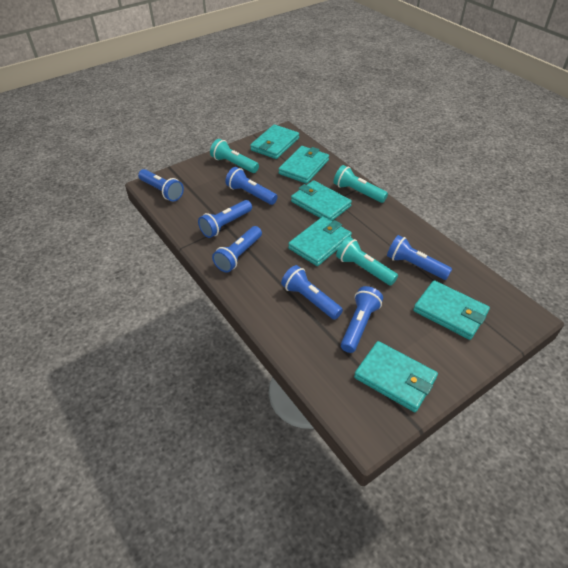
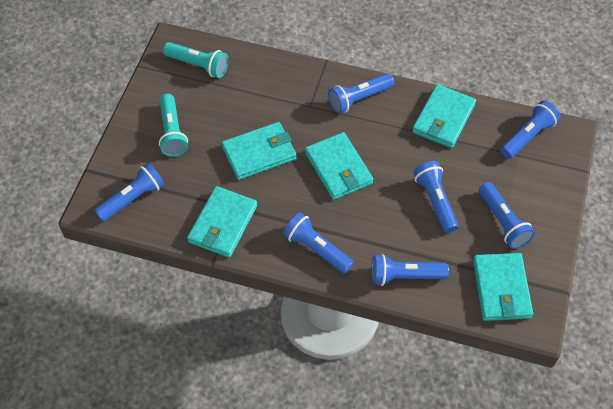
turquoise flashlight: [210,139,259,173] [333,165,388,203] [336,237,398,286] = 3 -> [159,94,188,157] [163,42,229,78] = 2
turquoise wallet: [250,124,299,159] [278,146,329,184] [288,217,352,266] [291,180,352,221] [354,341,438,412] [413,280,490,340] = 6 -> [187,186,257,258] [222,122,296,180] [305,132,373,200] [412,84,476,148] [473,253,533,321] = 5

